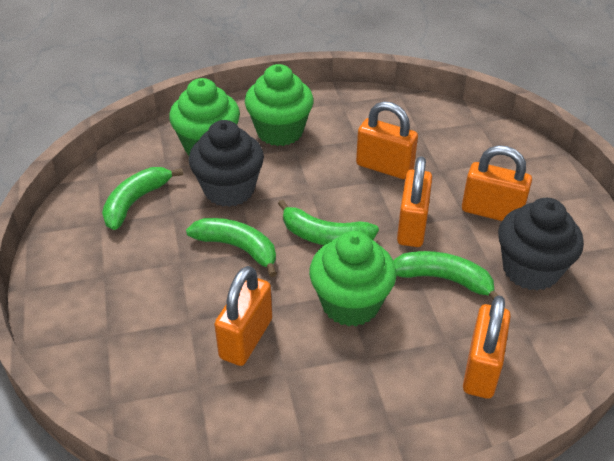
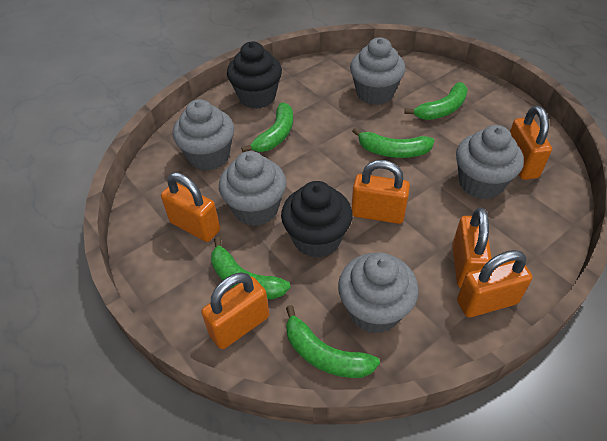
green banana: [102,167,183,230] [186,218,277,277] [278,200,379,245] [393,251,498,299] = 4 -> [211,237,291,299] [241,103,293,152] [286,305,380,378] [352,128,435,158] [405,82,468,120] = 5
green cupcake: [169,78,240,156] [245,64,314,146] [309,231,396,327] = 3 -> none = 0
grey cupcake: none = 0 -> [173,99,234,171] [219,151,286,226] [338,252,419,334] [350,37,405,105] [456,125,524,199] = 5
orange padlock: [214,266,272,366] [356,101,418,179] [397,156,432,247] [462,145,532,221] [463,295,511,399] = 5 -> [161,172,220,242] [201,273,269,349] [351,160,410,224] [452,208,492,288] [457,250,533,318] [510,106,552,180] = 6

